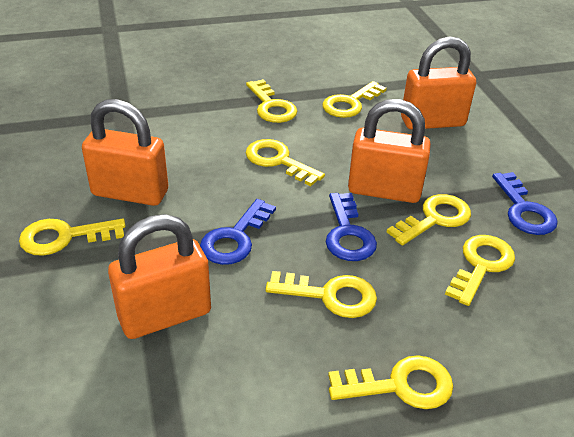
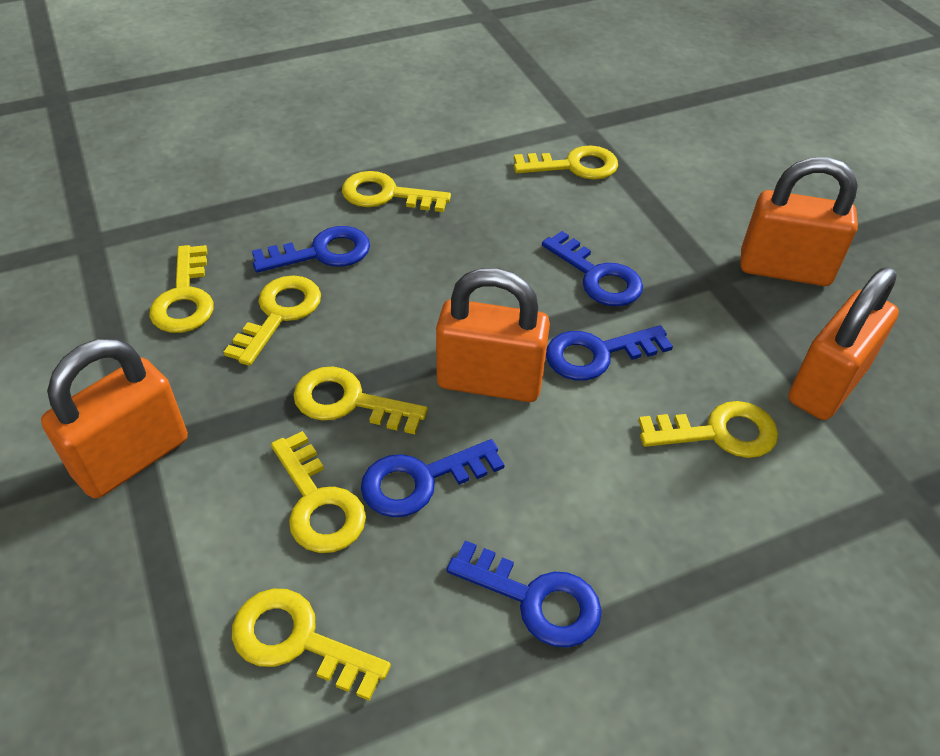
blue key: [200,199,276,265] [326,193,377,261] [492,172,558,235] = 3 -> [252,226,370,273] [361,439,505,518] [446,540,602,648] [542,231,643,306] [546,325,673,381] = 5

